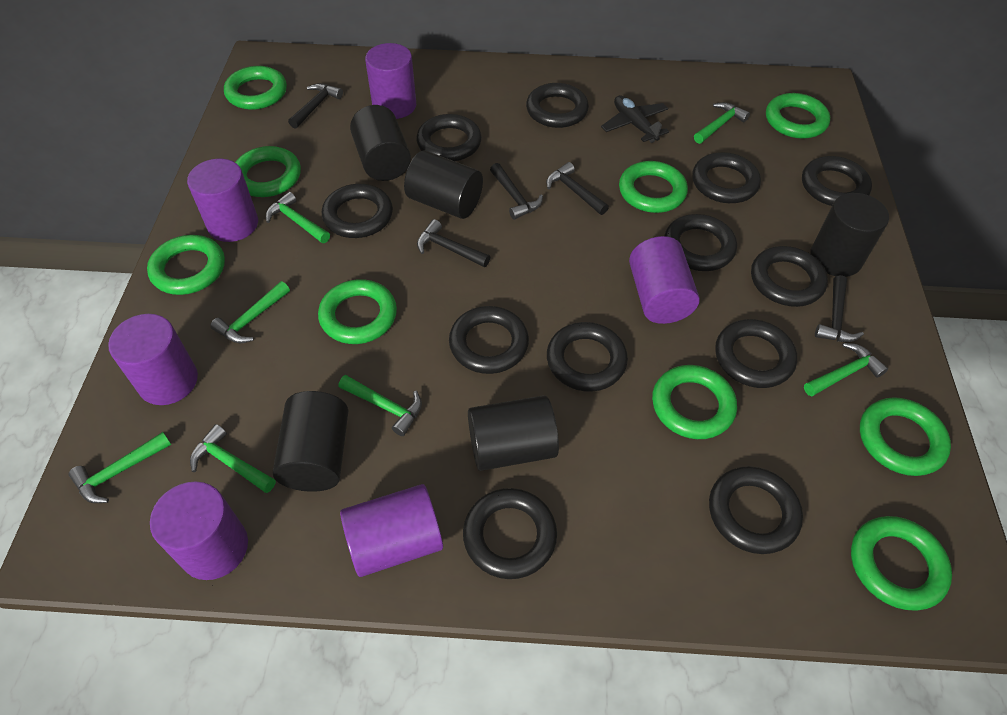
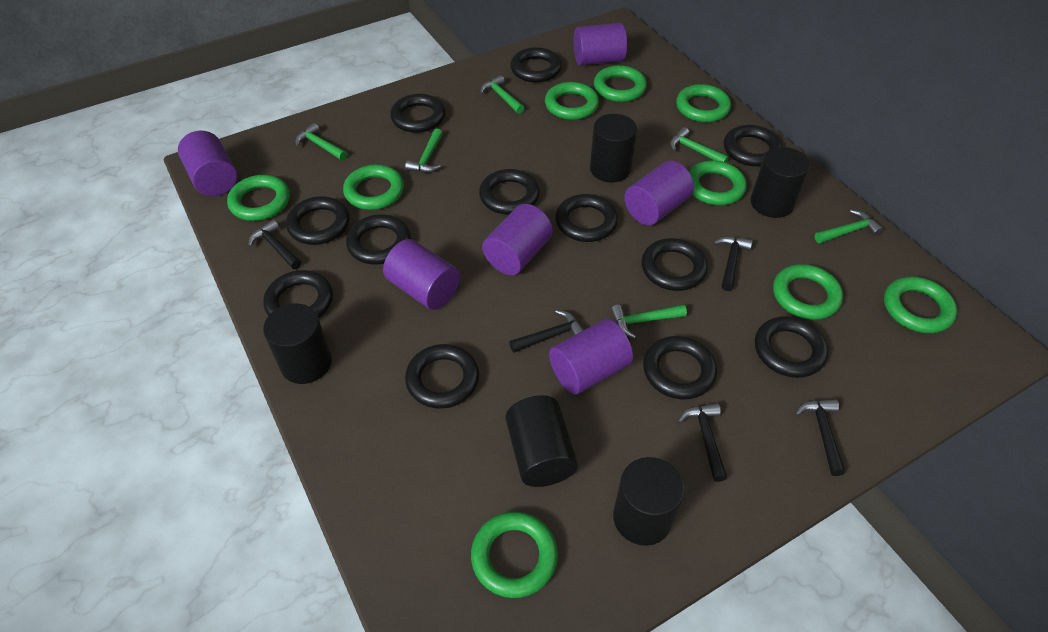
black plane: [601,95,669,143] = 1 -> none = 0
green hammer: [68,432,171,503] [190,424,276,493] [210,281,290,343] [266,192,330,243] [338,375,422,436] [694,102,750,144] [804,343,888,396] = 7 -> [295,123,347,160] [405,129,443,173] [480,75,524,114] [610,304,687,338] [670,127,729,163] [815,210,883,243] = 6

